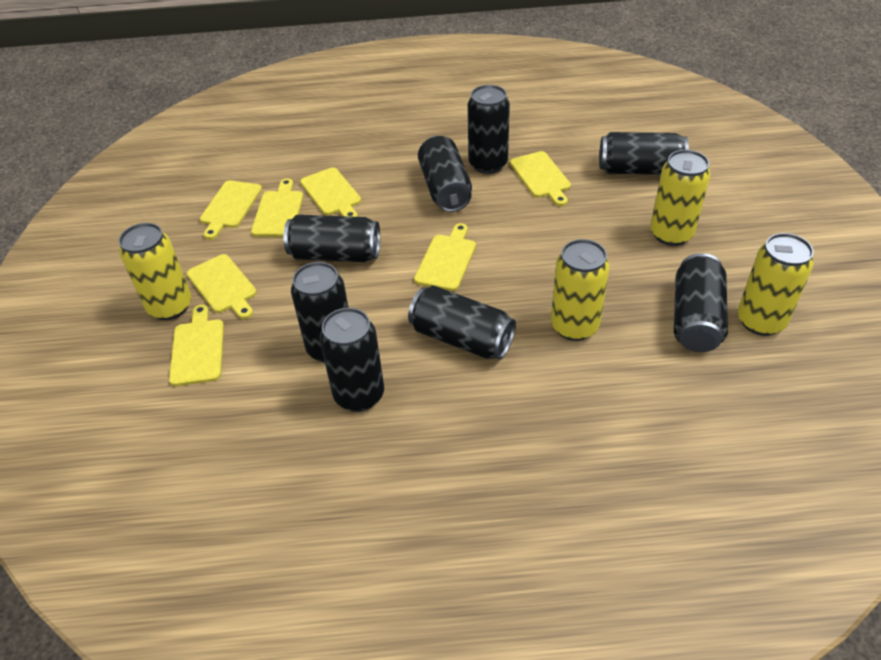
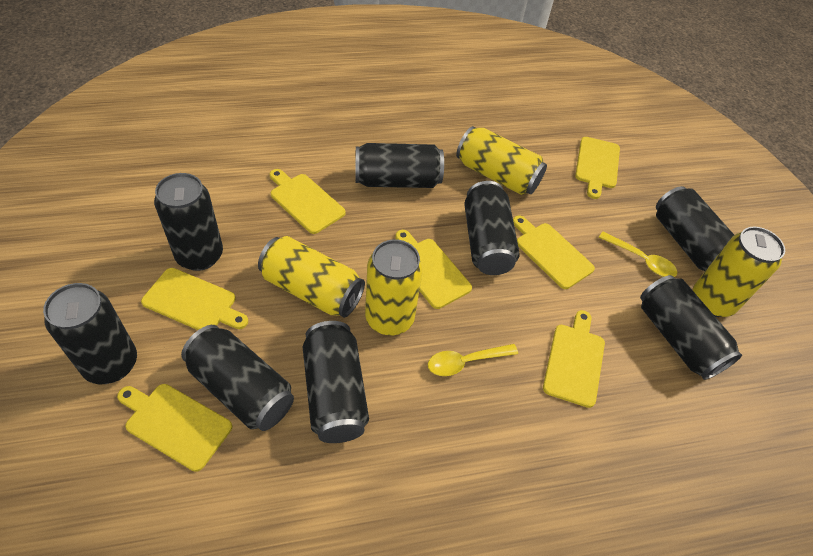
yellow spoon: none = 0 -> [428,344,518,376] [599,232,677,277] = 2

